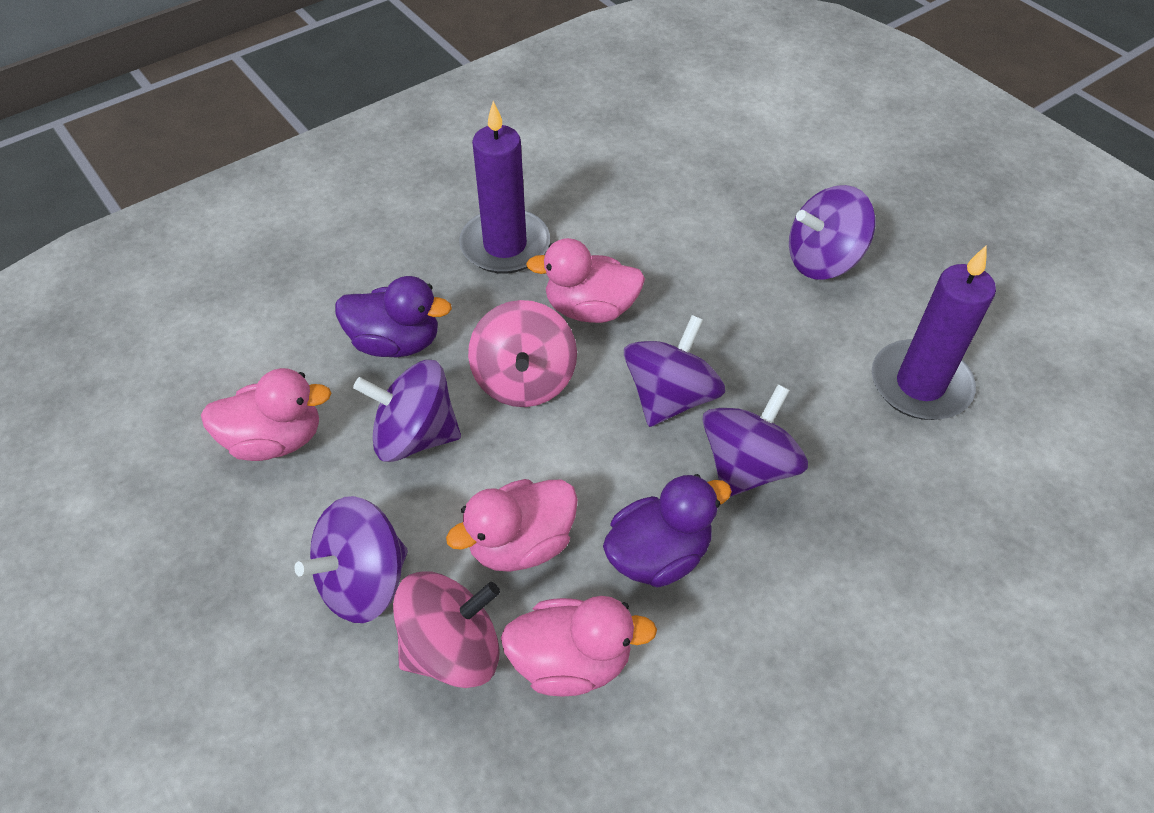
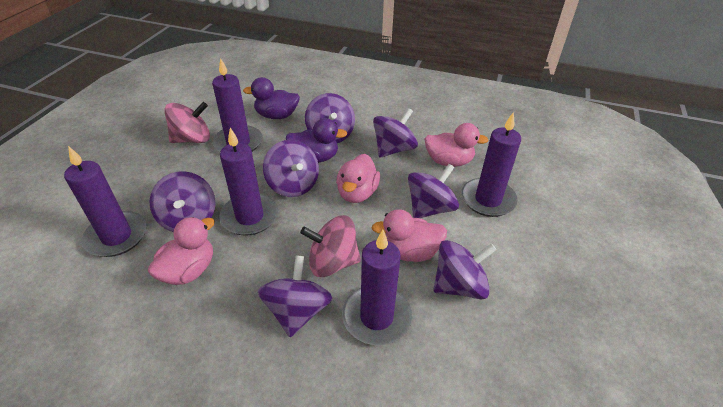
purple candle: [459,101,550,274] [872,246,996,420] = 2 -> [64,146,147,257] [212,58,262,152] [219,128,278,236] [342,230,412,345] [462,112,521,217] = 5
purple spinning top: [294,496,408,623] [353,360,461,462] [624,315,725,427] [702,384,808,497] [789,185,876,280] = 5 -> [149,171,216,232] [258,255,332,337] [263,140,319,197] [305,93,355,143] [373,108,418,158] [408,164,459,218] [433,240,497,299] = 7

